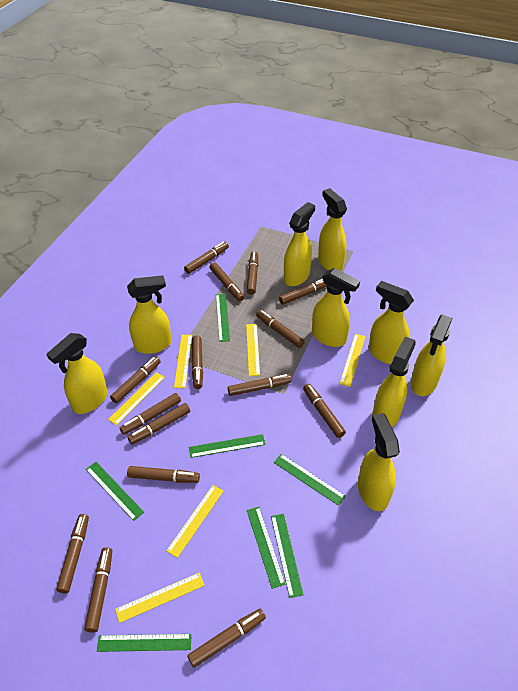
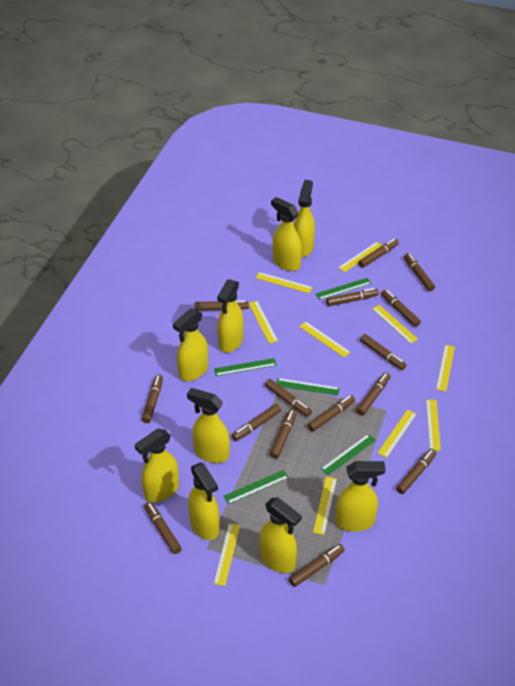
green ruler: [86,462,144,521] [97,634,192,652] [189,434,265,458] [216,294,230,342] [247,507,285,589] [271,514,304,598] [274,454,346,506] = 7 -> [214,358,277,376] [223,470,289,504] [276,378,340,396] [315,278,371,300] [321,434,376,476] = 5
yellow ruler: [108,372,165,425] [115,572,205,623] [166,485,224,558] [174,335,192,388] [246,324,260,376] [339,334,366,387] = 6 -> [214,523,240,586] [249,301,278,343] [256,272,313,293] [299,321,351,357] [313,477,337,535] [338,242,383,272] [372,305,418,344] [377,410,417,458] [426,399,441,451] [436,345,455,391] = 10

